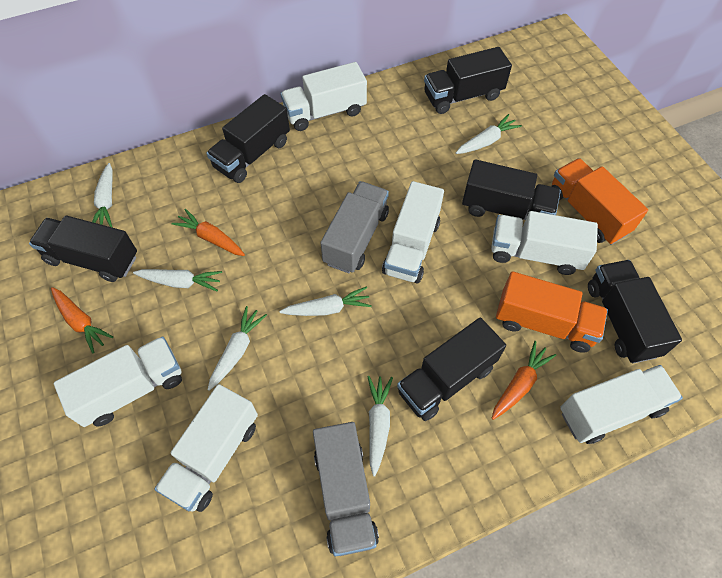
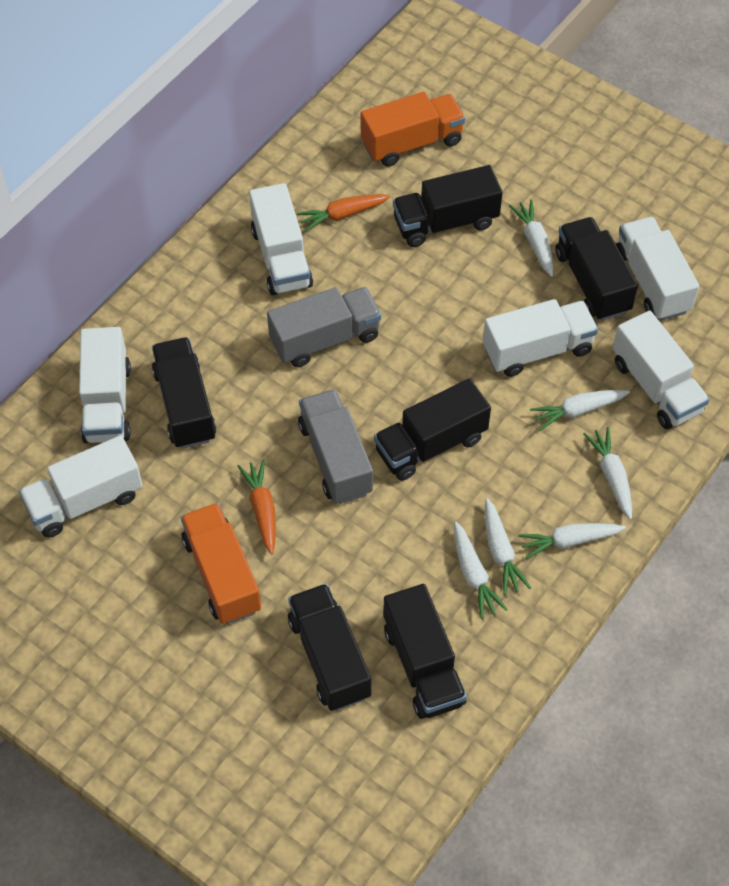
orange carrot: [51,287,113,354] [171,209,245,256] [491,341,556,420] = 3 -> [238,460,276,555] [297,194,390,232] = 2

